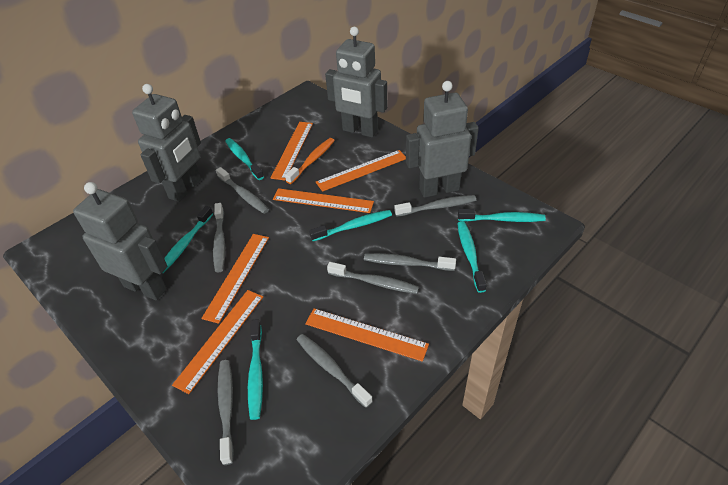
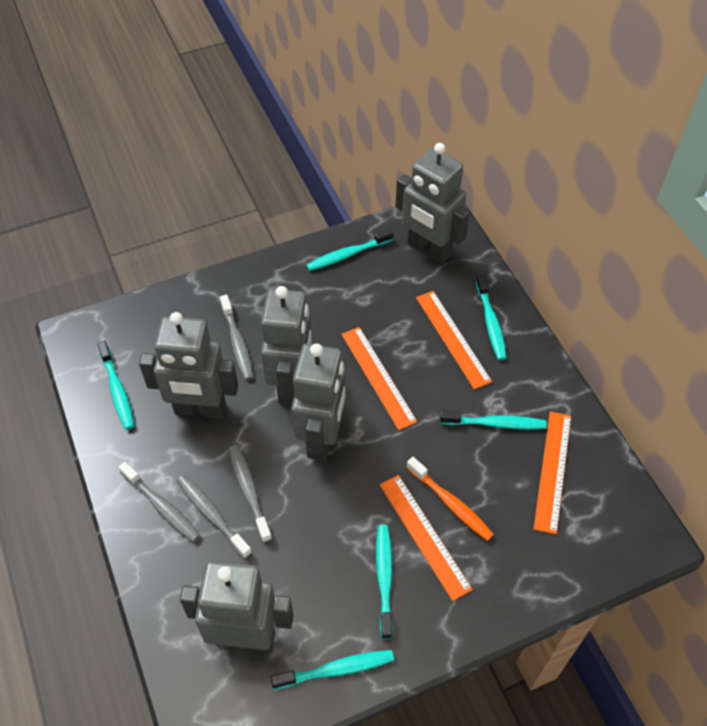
grey robot: [73,182,167,300] [132,84,201,202] [325,27,387,138] [406,81,479,198] = 4 -> [139,312,238,419] [180,561,293,652] [261,286,312,405] [291,343,346,461] [395,143,470,264] = 5
grey toothbrush: [213,203,225,273] [216,167,269,214] [218,360,234,465] [297,334,373,408] [327,262,419,294] [364,253,456,271] [394,195,476,217] = 7 -> [118,462,200,542] [177,475,252,559] [220,295,253,380] [229,445,272,543] = 4
orange ruler: [172,290,263,394] [201,234,269,324] [271,122,313,180] [273,188,374,213] [305,308,429,362] [316,150,406,192] = 6 -> [341,327,417,430] [380,475,473,601] [416,291,492,389] [534,411,571,534] = 4

